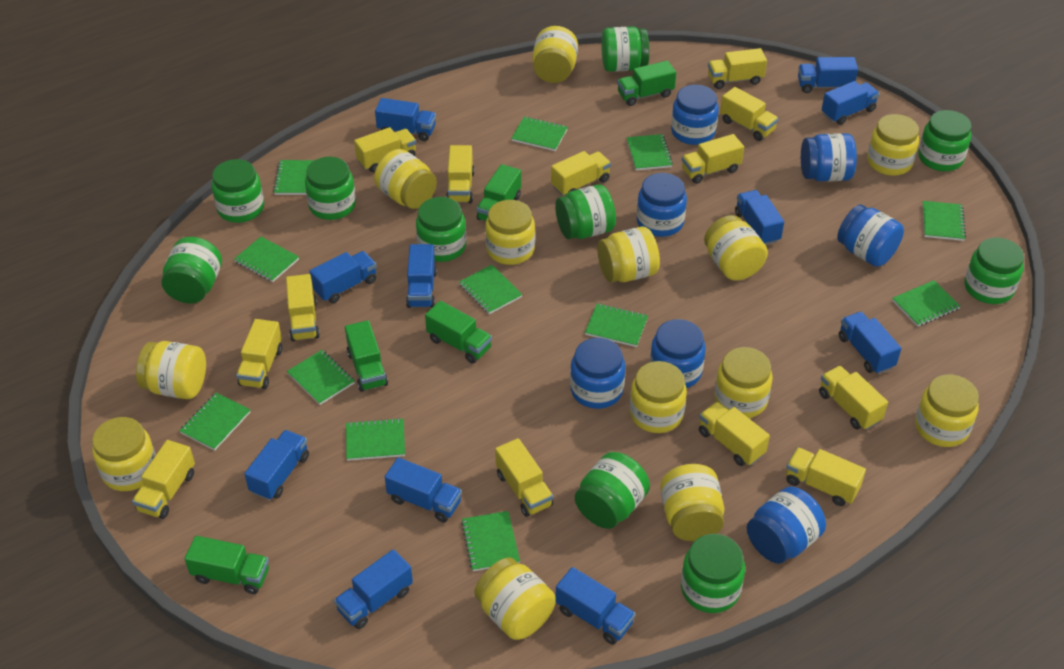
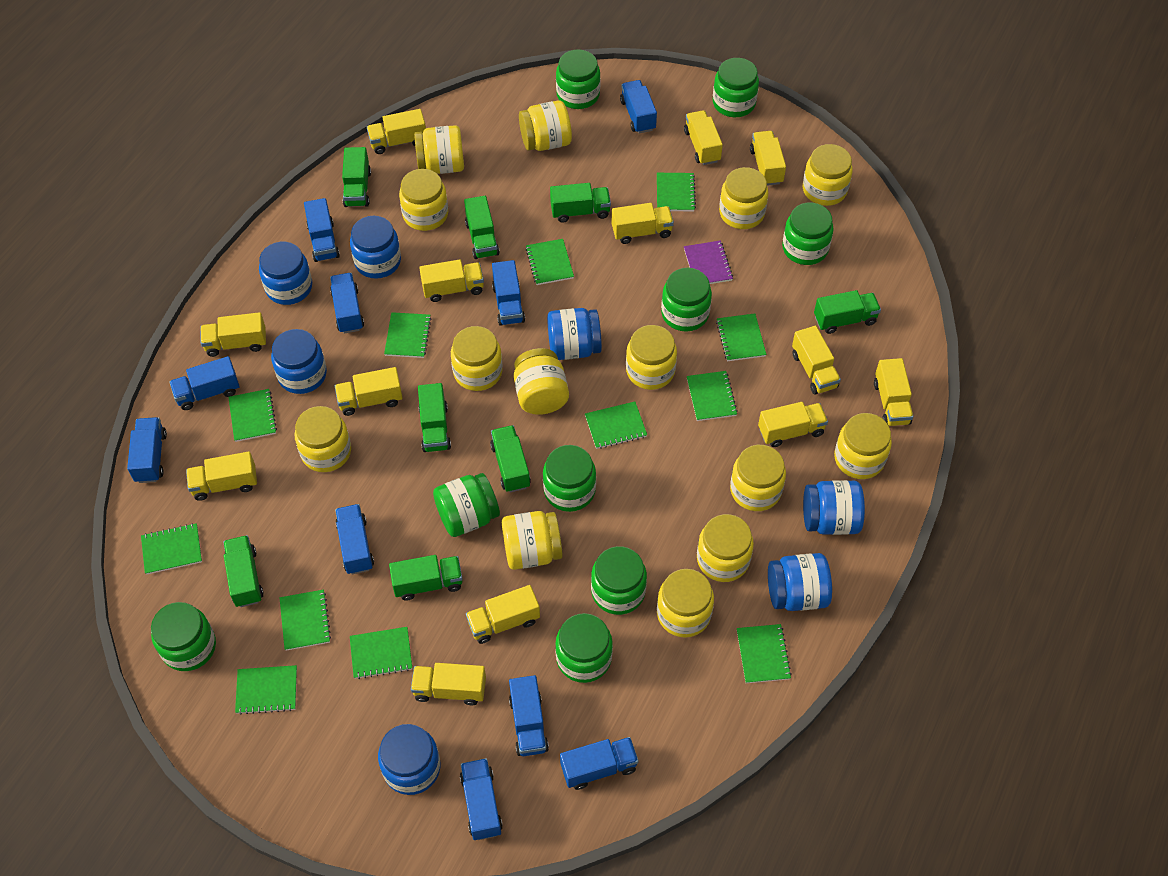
blue truck: [245,430,309,500] [309,251,377,303] [334,549,413,629] [375,98,436,141] [385,457,462,523] [406,244,437,308] [555,567,635,645] [735,190,784,245] [798,57,858,93] [822,81,879,125] [839,312,901,374] = 11 -> [127,417,167,483] [169,356,240,410] [304,198,340,262] [330,273,364,334] [335,504,374,575] [460,758,503,840] [492,260,525,326] [509,675,549,756] [560,737,639,790] [620,80,657,133] = 10
green jar: [162,237,222,304] [212,159,264,223] [305,157,356,220] [416,197,466,262] [555,185,616,239] [575,452,650,529] [601,27,649,72] [681,534,745,613] [918,110,971,171] [964,237,1024,304] = 10 -> [151,602,216,671] [433,473,500,537] [543,445,596,512] [555,613,613,683] [556,49,600,109] [591,546,647,615] [661,268,712,332] [713,58,759,117] [782,203,834,265] = 9
green truck: [185,536,269,594] [345,320,388,392] [425,301,492,364] [477,164,521,221] [617,61,676,106] = 5 -> [223,535,264,607] [342,147,371,207] [389,555,463,601] [418,383,451,452] [464,196,500,259] [490,425,531,492] [550,183,611,223] [814,290,881,334] = 8
purple notebook: none = 0 -> [684,240,733,284] = 1
yellow jar: [92,417,156,491] [136,341,206,399] [374,149,437,209] [475,557,556,640] [485,200,535,265] [532,26,578,83] [597,227,660,282] [630,361,687,433] [660,464,724,541] [704,215,768,281] [714,347,773,418] [867,114,919,176] [915,374,979,447] = 13 -> [294,406,351,472] [399,169,448,231] [414,125,464,174] [451,326,502,391] [502,511,563,570] [514,348,569,415] [519,100,572,151] [626,325,677,390] [657,569,714,638] [697,514,754,582] [719,167,768,229] [730,445,786,511] [803,144,853,206] [834,413,892,479] = 14

